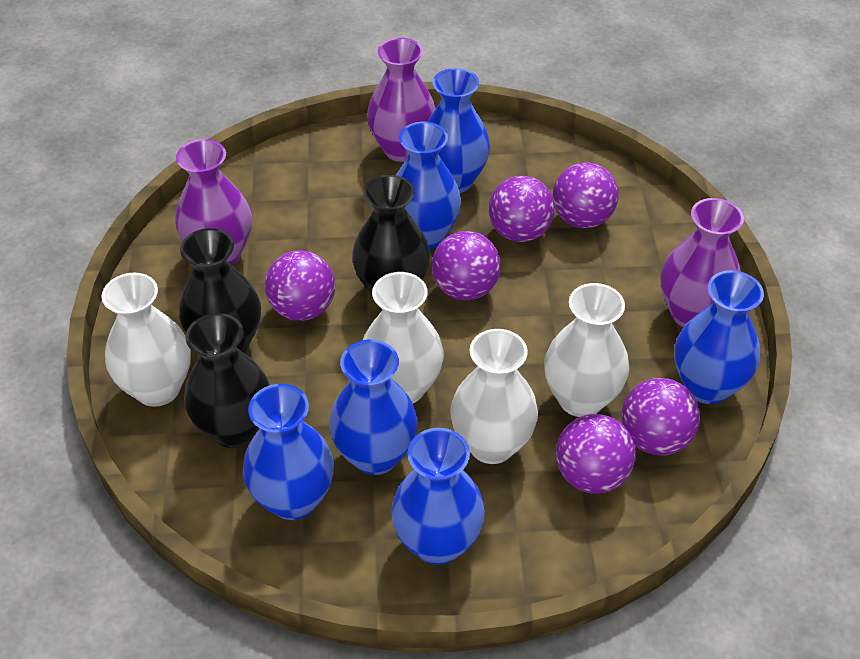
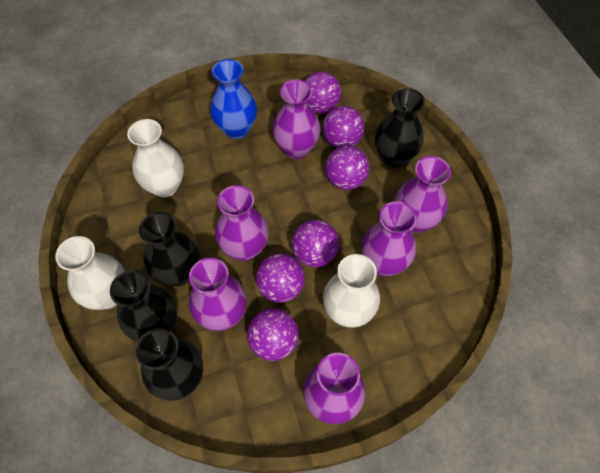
black vase: [179,228,261,353] [184,313,270,448] [352,175,430,294] = 3 -> [110,270,177,342] [136,328,203,401] [139,212,199,286] [375,88,425,168] = 4
blue vase: [243,384,334,520] [329,340,417,475] [391,428,485,565] [396,122,461,249] [427,68,490,193] [675,270,764,404] = 6 -> [210,59,257,139] = 1
purple vase: [175,139,252,265] [367,38,436,162] [660,198,744,327] = 3 -> [189,258,247,331] [215,185,269,261] [272,80,320,159] [303,353,365,424] [361,201,417,276] [395,156,451,233] = 6
white vase: [102,273,191,407] [363,272,444,403] [450,329,538,464] [544,283,629,417] = 4 -> [55,236,125,310] [127,119,184,197] [323,254,380,328] = 3

